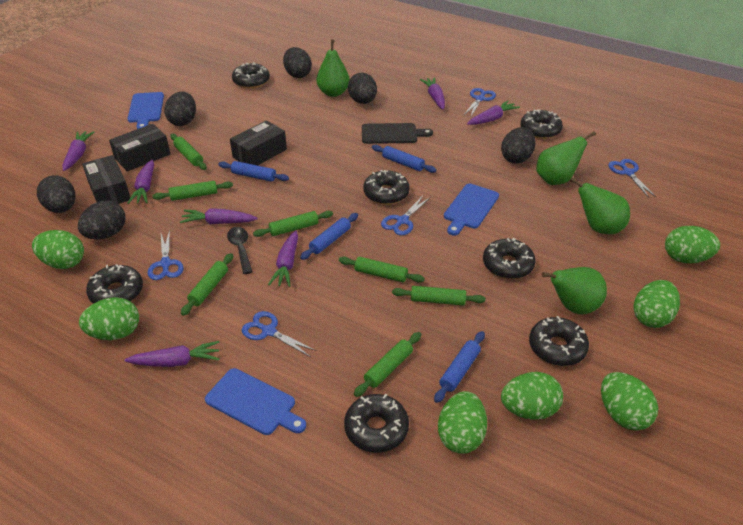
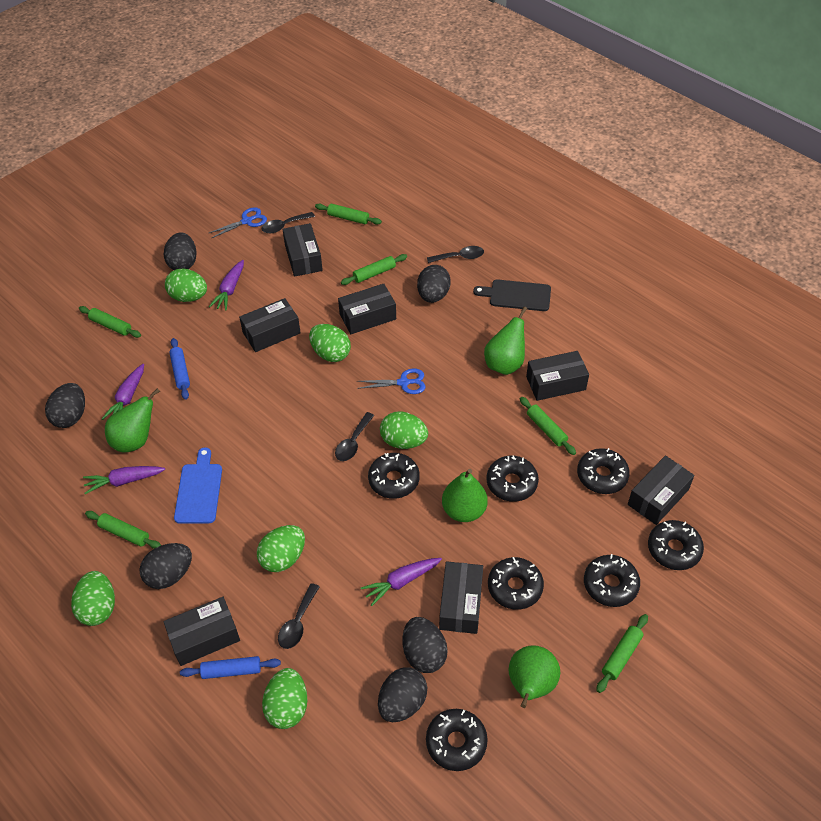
black box: [82,155,130,204] [109,124,170,172] [230,120,287,166] = 3 -> [163,597,240,666] [239,298,301,352] [283,223,323,277] [338,284,396,334] [439,561,483,634] [526,351,589,401] [628,456,694,525] = 7
black spoon: [227,227,253,274] = 1 -> [261,212,315,233] [278,583,320,649] [335,412,375,461] [427,246,484,263] = 4
blue cutting board: [127,92,164,129] [205,368,306,435] [444,184,499,236] = 3 -> [174,447,222,524] = 1
blue rolling pin: [218,161,289,182] [300,213,358,260] [372,145,436,173] [434,331,485,403] = 4 -> [169,338,190,400] [180,656,281,679] = 2
blue scissors: [148,229,184,280] [242,311,317,357] [381,196,431,235] [464,88,496,118] [608,159,656,198] = 5 -> [209,207,267,238] [357,369,426,394] = 2
green egg: [32,230,84,269] [79,297,139,340] [438,391,487,454] [501,372,563,420] [601,372,658,431] [633,280,680,328] [665,226,720,263] = 7 -> [71,571,115,626] [165,269,207,302] [257,525,305,572] [262,668,307,729] [309,324,351,362] [380,411,428,449] = 6
green rolling pin: [152,181,233,201] [170,134,207,170] [181,253,233,316] [253,211,333,237] [339,257,425,283] [354,332,421,397] [392,286,485,306] = 7 -> [79,306,141,338] [85,511,161,549] [315,204,382,225] [341,254,407,285] [520,397,576,455] [596,614,648,693] = 6
purple carrot: [63,131,94,171] [124,341,220,367] [128,160,154,204] [180,209,258,224] [268,231,298,287] [420,77,445,110] [467,100,520,125] = 7 -> [83,466,165,494] [102,364,144,420] [209,260,244,310] [361,558,442,606] = 4

